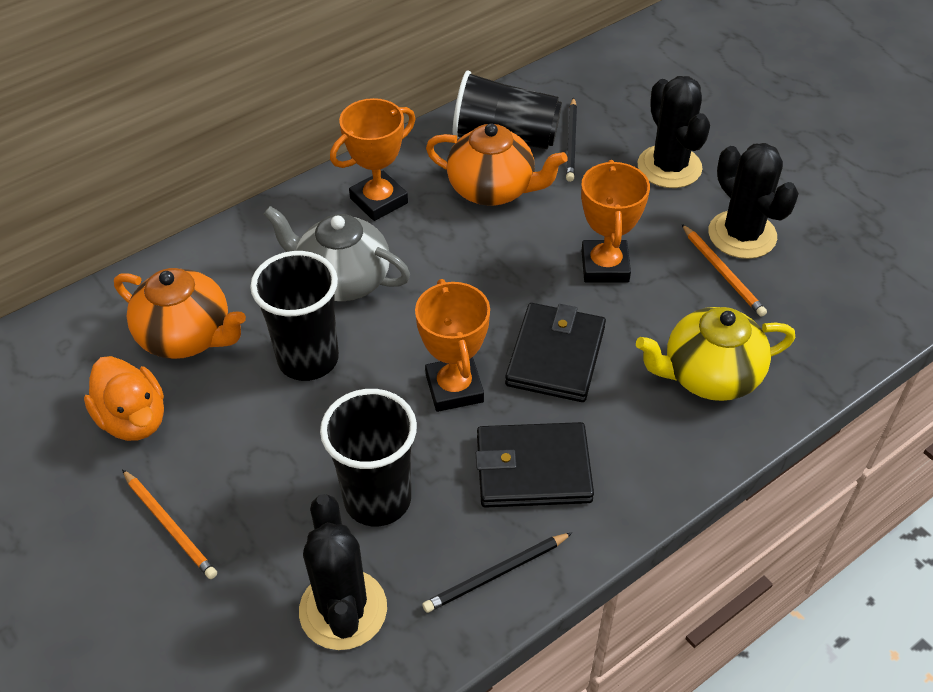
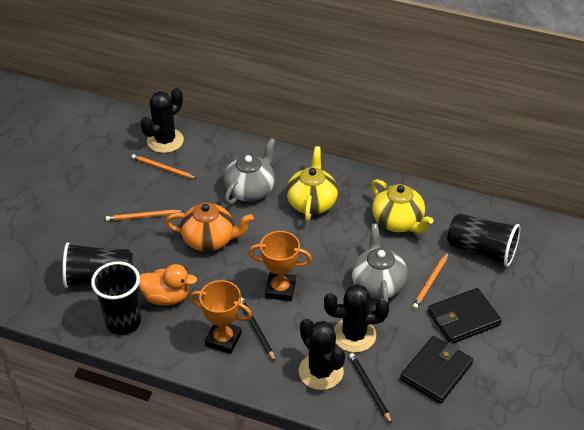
grey teapot: [263,206,410,301] = 1 -> [223,138,276,204] [352,224,408,303] = 2
orange pencil: [122,469,217,579] [682,224,767,317] = 2 -> [105,210,184,221] [132,154,197,179] [412,252,449,309] = 3
orange teapot: [114,268,246,359] [426,123,568,206] = 2 -> [166,203,254,252] = 1
orange trophy: [330,98,415,221] [415,279,490,412] [581,160,650,283] = 3 -> [190,280,252,354] [248,231,312,301] = 2
yellow teapot: [636,307,795,401] = 1 -> [286,146,338,222] [371,179,433,234] = 2

